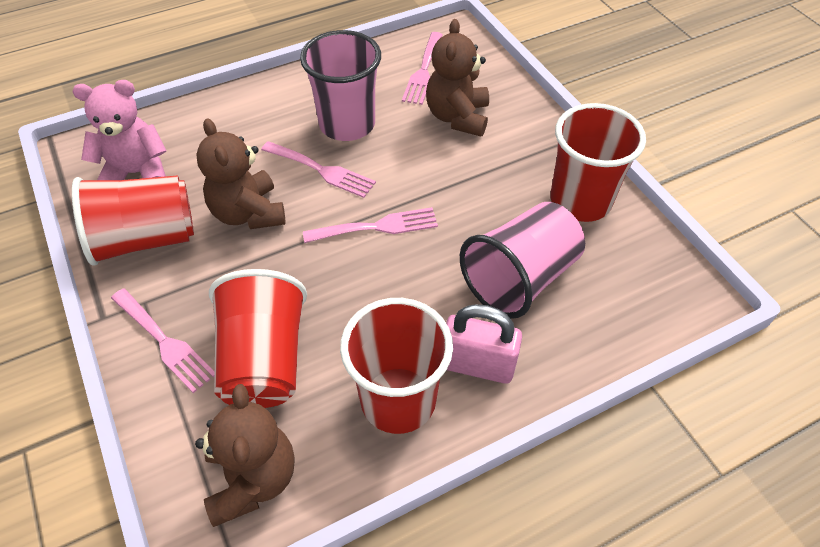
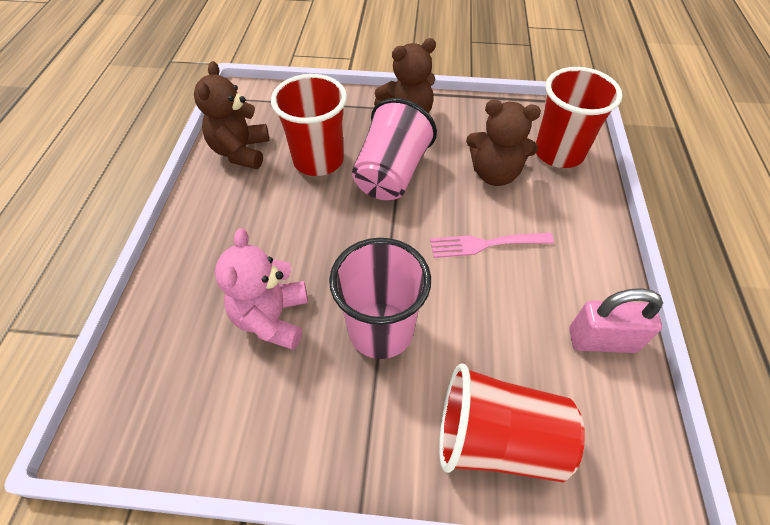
pink fork: [111,288,215,393] [261,141,376,198] [303,207,438,243] [402,32,443,105] = 4 -> [430,233,554,258] = 1
red cup: [72,175,194,265] [209,269,307,408] [340,298,453,434] [550,103,646,222] = 4 -> [271,74,347,176] [439,363,585,482] [535,67,623,168] = 3

